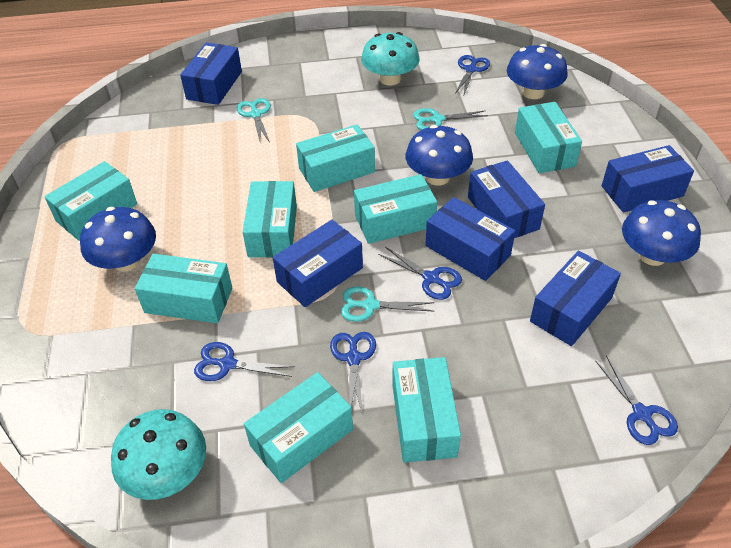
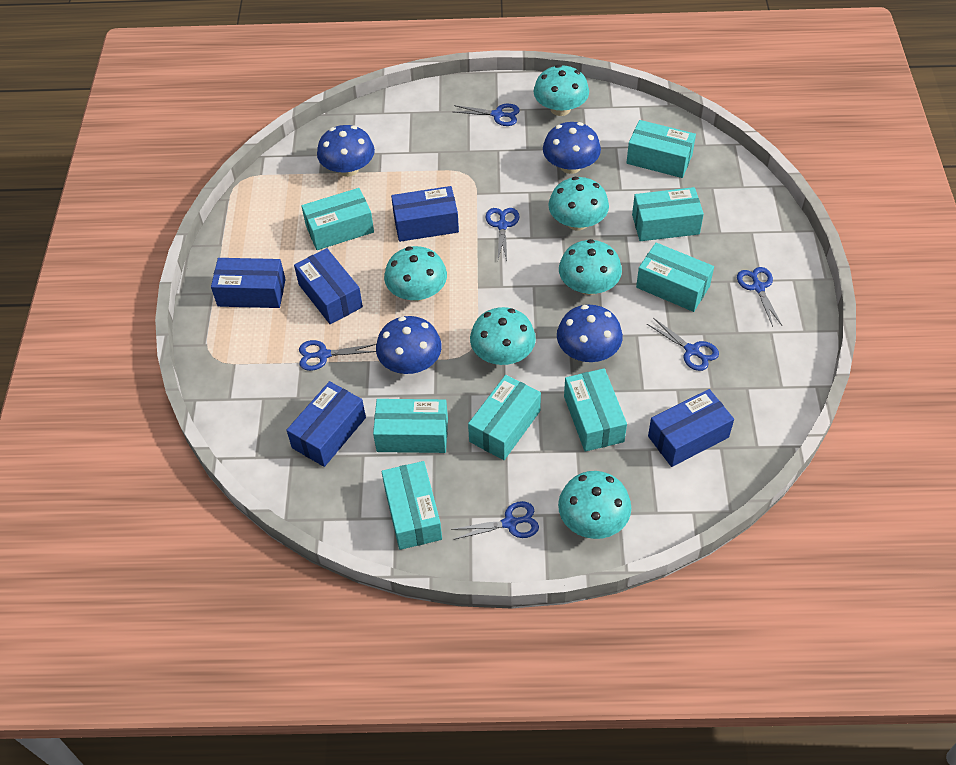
blue box: [180,42,242,105] [273,220,363,307] [425,197,515,281] [468,160,545,238] [530,251,621,346] [602,145,694,213] = 6 -> [211,258,286,308] [286,381,366,467] [294,248,363,324] [391,186,459,242] [648,389,734,467] = 5
blue scissors: [194,342,295,381] [330,332,376,416] [378,247,462,300] [455,55,490,97] [595,355,678,445] = 5 -> [299,340,376,371] [451,501,539,540] [454,104,520,126] [486,208,520,261] [647,318,719,371] [737,267,782,327] = 6
turquoise mushroom: [111,409,206,500] [361,32,420,85] = 2 -> [384,246,447,301] [470,307,536,365] [534,65,589,116] [548,177,609,231] [558,471,631,539] [559,239,622,295] = 6
turquoise scissors: [237,98,271,145] [341,286,435,322] [413,108,488,130] = 3 -> none = 0

